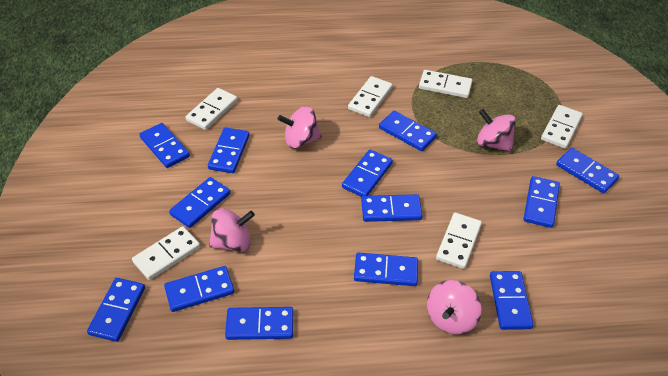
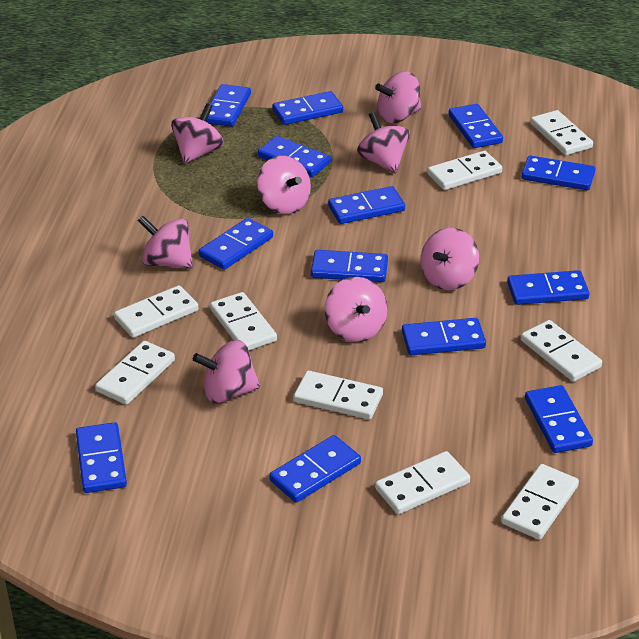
pink spinning top: [209,208,255,252] [278,106,322,149] [427,280,481,335] [477,109,516,152] = 4 -> [137,215,193,269] [171,103,224,164] [193,340,260,404] [257,156,311,214] [325,277,388,342] [357,112,410,174] [375,71,421,123] [421,228,479,290] = 8
white domino: [132,226,200,280] [185,88,238,130] [348,76,393,117] [419,70,473,98] [436,213,482,269] [541,105,583,149] = 6 -> [95,341,175,405] [114,285,198,338] [210,292,277,350] [294,371,383,419] [375,451,470,514] [427,151,502,190] [501,464,579,540] [521,320,602,382] [530,110,593,155] = 9

